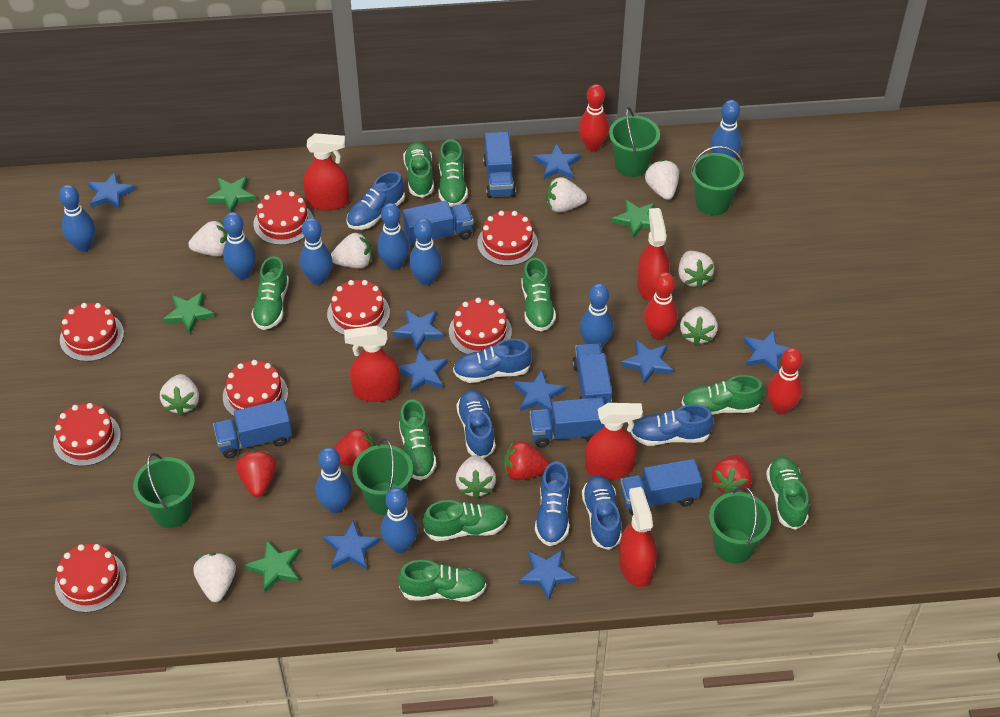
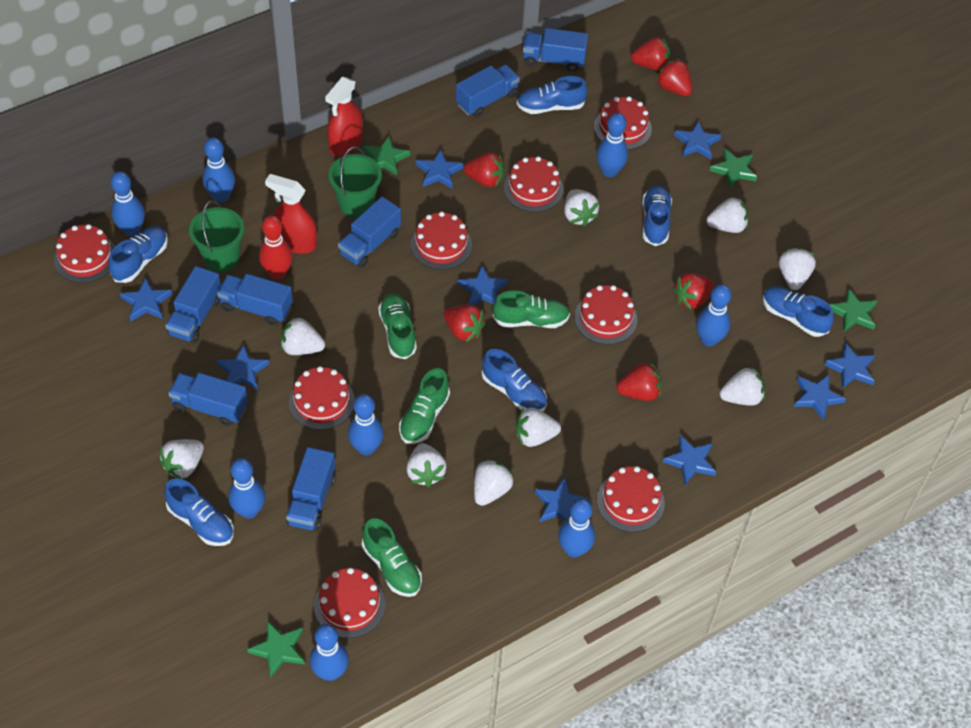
blue bowling pin: [59,185,95,252] [223,212,256,279] [300,218,333,285] [315,447,352,513] [377,203,410,270] [380,488,418,553] [409,218,442,286] [580,283,614,348] [710,100,741,158] = 9 -> [111,171,145,236] [203,137,235,203] [228,458,265,519] [310,624,349,681] [348,394,384,456] [558,498,595,558] [596,113,628,177] [696,284,731,347] = 8
blue truck: [213,400,292,458] [403,200,474,245] [483,132,516,198] [530,397,604,448] [572,343,612,405] [620,459,702,515] = 6 -> [165,266,221,343] [168,373,248,426] [217,274,293,325] [286,447,336,531] [338,197,401,268] [456,65,520,117] [523,28,588,72] = 7
green bucket: [133,453,195,528] [352,438,413,515] [609,107,660,177] [690,146,744,216] [709,486,771,564] = 5 -> [189,200,244,272] [328,146,382,218] = 2
green shoe: [251,256,289,330] [398,560,486,602] [399,399,436,480] [403,142,434,198] [423,500,508,541] [439,139,468,207] [521,258,556,331] [682,375,764,415] [766,456,809,530] = 9 -> [362,518,422,597] [378,293,417,359] [399,368,450,444] [493,290,570,328] = 4
red bowling pin: [579,84,609,151] [644,272,678,340] [767,348,803,415] = 3 -> [259,215,293,280] = 1
red spray bottle: [303,133,349,211] [344,326,400,402] [585,403,643,479] [619,487,657,587] [637,208,670,302] = 5 -> [265,174,317,254] [325,77,363,156] = 2
red strawberry: [236,450,276,497] [334,427,375,466] [504,440,550,481] [712,454,752,494] = 4 -> [444,305,486,342] [463,152,504,188] [616,362,662,401] [631,37,670,70] [656,59,692,96] [673,273,714,310] = 6

